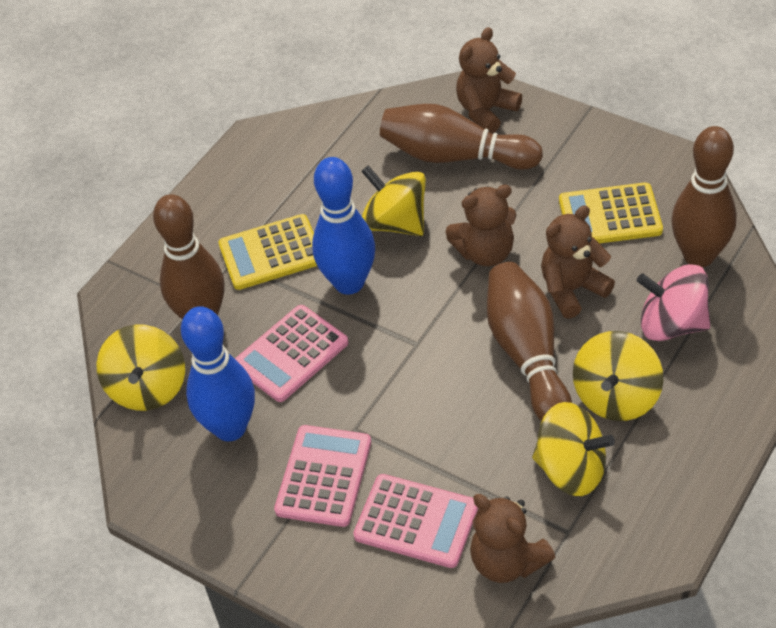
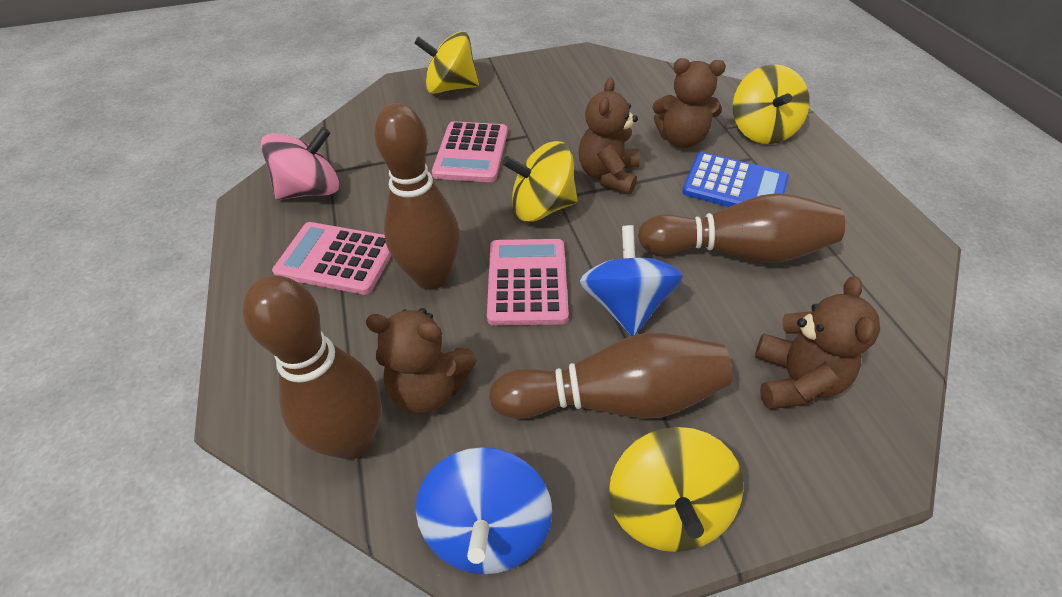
blue bowling pin: [181,306,255,441] [312,157,375,295] = 2 -> none = 0
blue calculator: none = 0 -> [682,152,789,207] = 1
blue spinning top: none = 0 -> [416,447,552,574] [579,225,683,336] = 2
yellow calculator: [218,214,317,290] [559,182,663,243] = 2 -> none = 0

